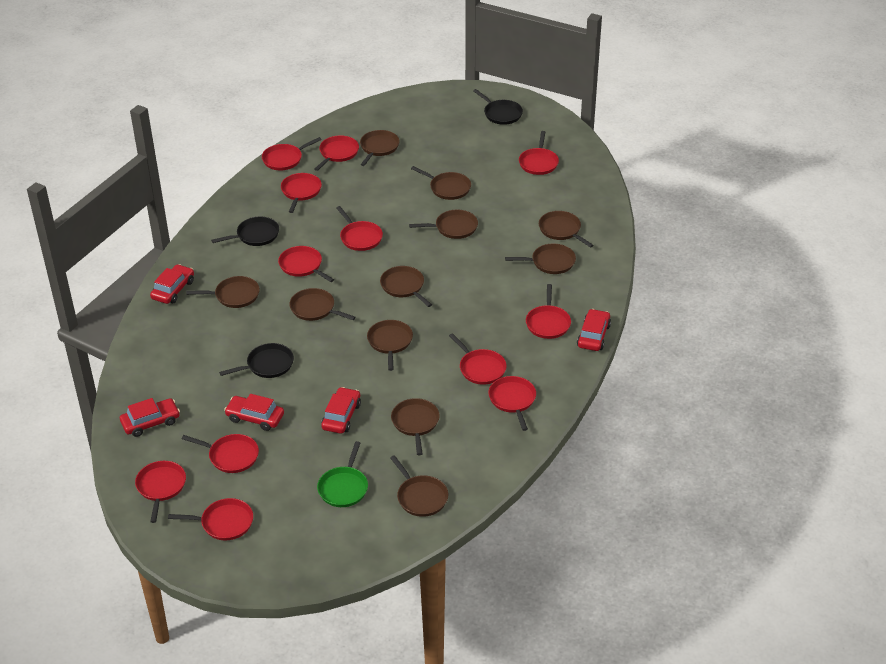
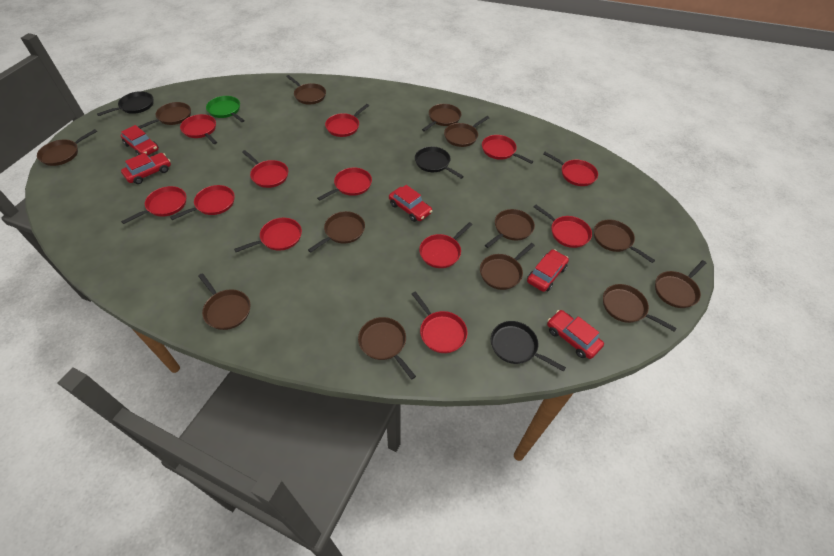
brown pan: [186,276,260,308] [290,288,356,321] [360,130,400,166] [367,320,413,371] [380,266,432,307] [390,455,448,517] [391,398,440,455] [409,210,478,239] [411,166,471,200] [505,243,576,274] [539,211,594,248] = 11 -> [37,129,97,166] [138,102,191,129] [198,273,250,330] [286,75,326,105] [308,211,365,253] [358,317,416,380] [422,104,461,131] [444,116,489,147] [480,243,535,290] [485,209,535,248] [594,219,655,263] [603,284,677,332] [655,260,706,308] = 13

